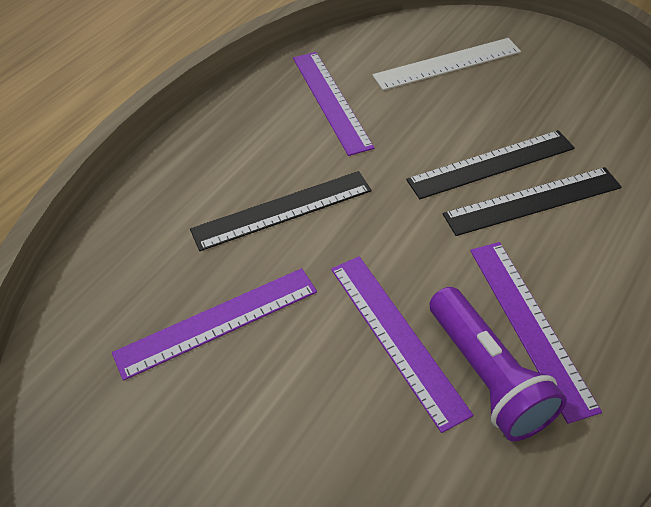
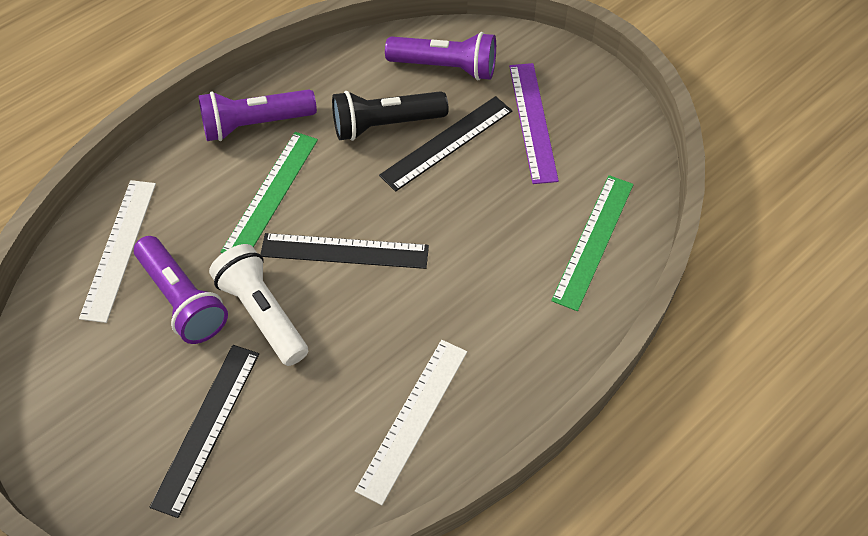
black flashlight: none = 0 -> [332,91,449,141] = 1
green ruler: none = 0 -> [221,132,318,253] [551,175,634,311] = 2
purple flashlight: [430,287,567,441] = 1 -> [134,236,228,344] [198,89,317,141] [385,32,496,80] = 3
purple ruler: [112,268,317,381] [293,52,374,156] [331,256,473,433] [470,242,602,424] = 4 -> [509,63,559,184] = 1
white flashlight: none = 0 -> [209,244,308,366] = 1
white ruler: [373,38,521,90] = 1 -> [79,180,156,323] [355,340,467,505] = 2

